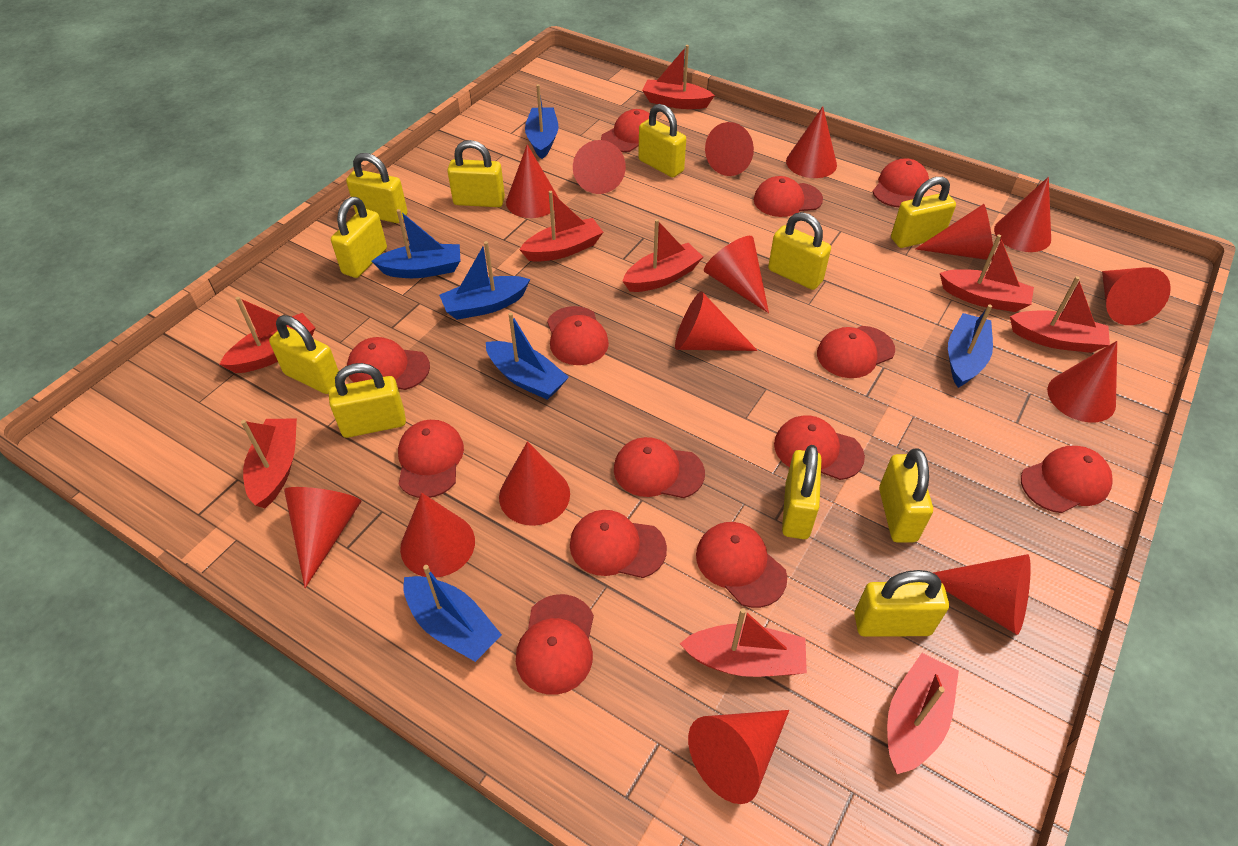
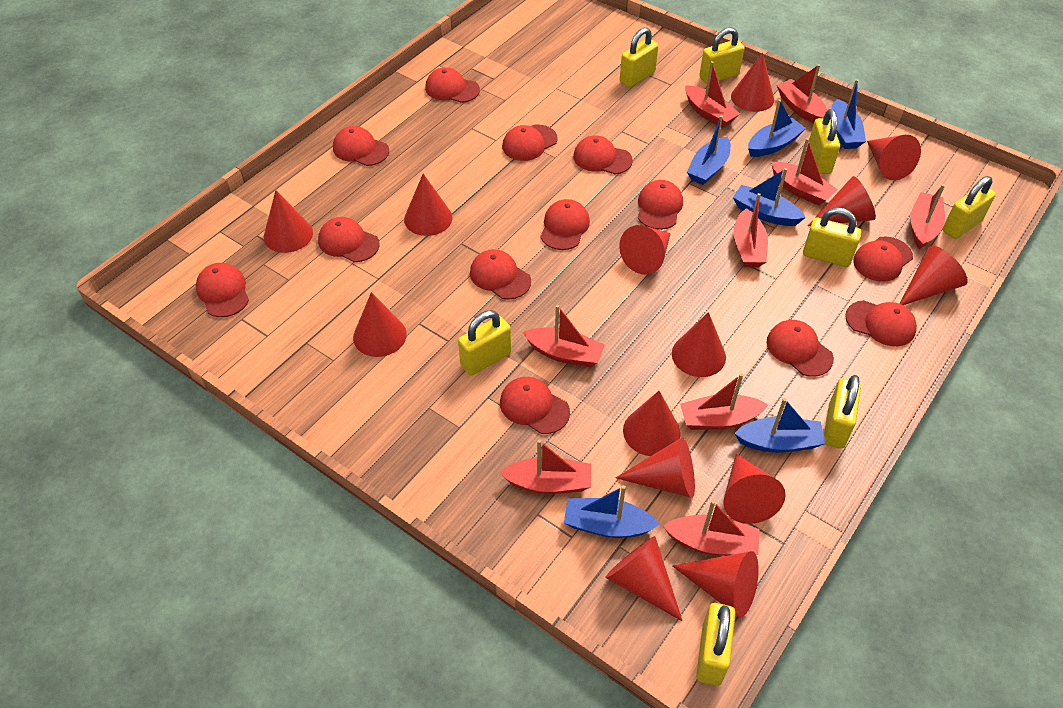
red cone: [284,487,362,588] [400,493,475,577] [499,441,570,526] [506,144,558,218] [573,140,626,194] [675,291,758,351] [688,710,789,804] [704,236,769,313] [705,122,754,176] [786,106,837,178] [915,204,994,261] [934,554,1031,635] [994,177,1051,252] [1047,341,1117,422] [1102,267,1171,325] = 15 -> [264,190,313,253] [353,292,407,357] [404,174,452,236] [605,536,682,621] [616,437,695,498] [619,225,671,275] [623,391,681,456] [672,312,726,377] [672,551,759,617] [723,454,786,524] [731,53,774,112] [808,176,876,226] [867,135,921,180] [900,246,968,305] = 14
yellow padlock: [269,315,339,394] [329,363,406,438] [331,197,387,278] [346,153,408,223] [447,140,505,207] [638,104,686,177] [768,212,831,290] [782,445,822,539] [854,570,949,637] [879,448,933,543] [891,177,956,248] = 11 -> [458,310,511,376] [620,27,659,87] [696,603,735,686] [699,27,745,84] [803,207,861,267] [808,109,840,174] [824,375,861,449] [943,176,996,239] = 8

